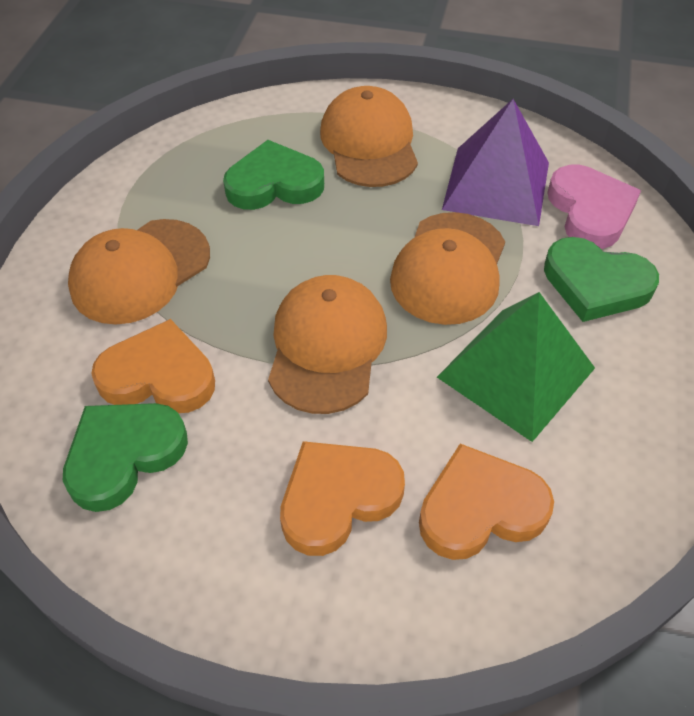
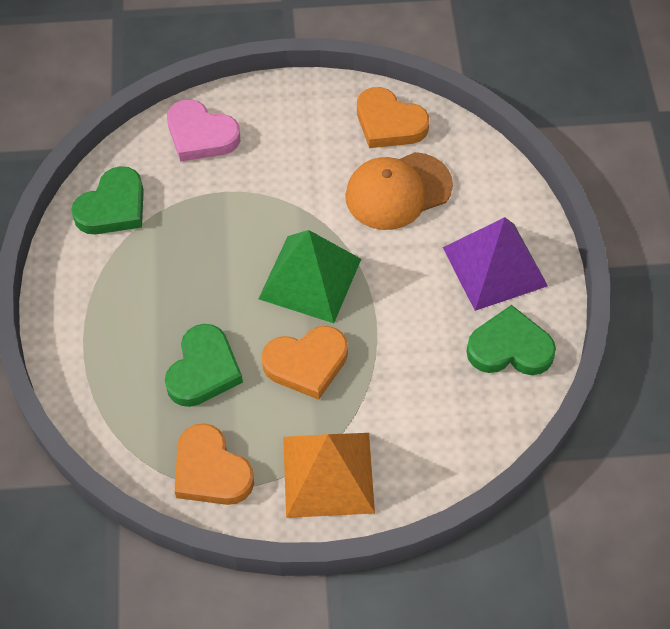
orange cap: [68,219,210,325] [268,275,387,414] [320,86,418,187] [390,212,505,325] = 4 -> [345,152,453,230] = 1
orange pyramid: none = 0 -> [283,433,375,518] = 1

